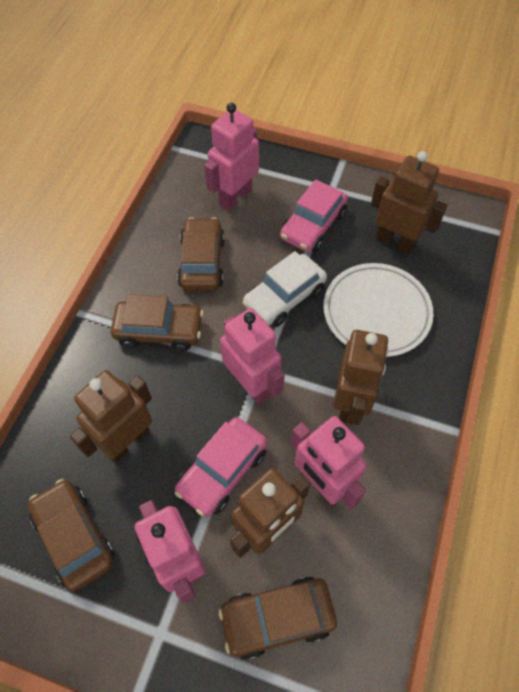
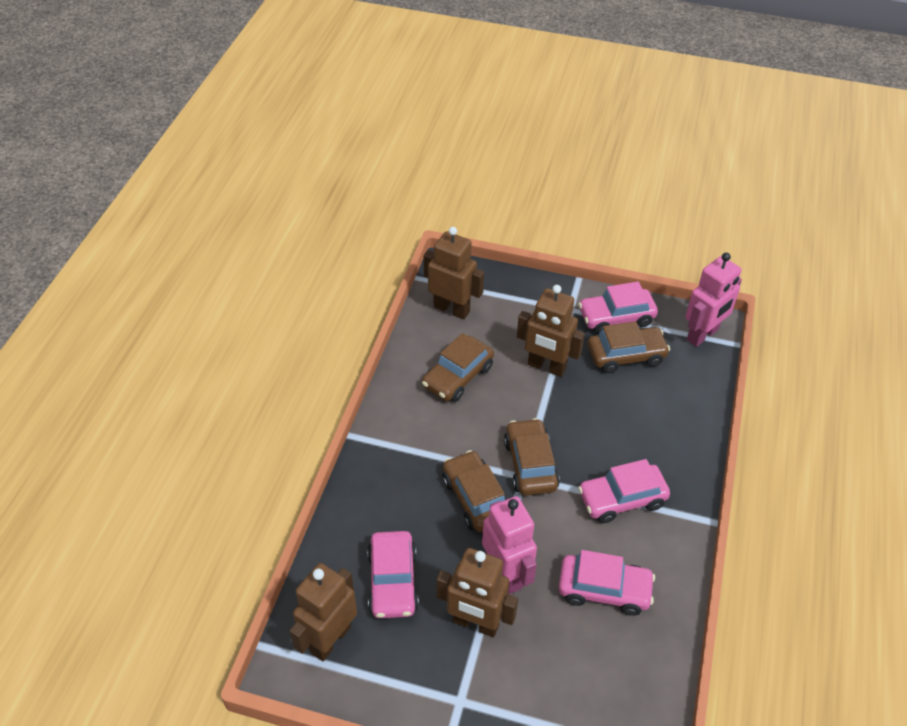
pink car: [175,417,267,516] [280,179,348,252] = 2 -> [367,531,419,618] [559,550,655,616] [578,282,658,334] [578,459,670,523] = 4
pink robot: [135,500,205,603] [204,103,259,211] [220,308,285,405] [291,416,367,509] = 4 -> [482,496,537,594] [685,253,742,347] = 2
white car: [242,251,327,327] = 1 -> none = 0
white plate: [323,263,434,357] = 1 -> none = 0

